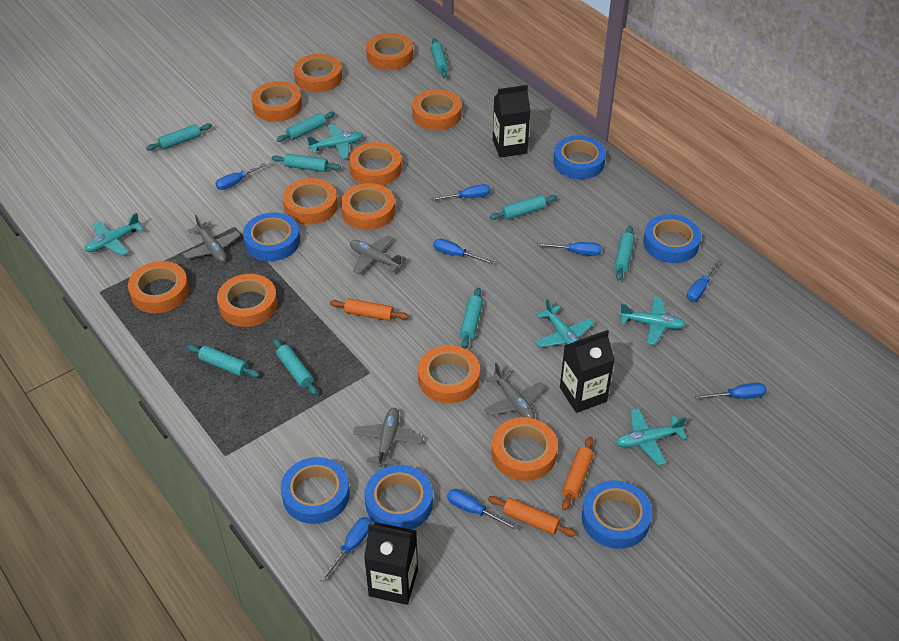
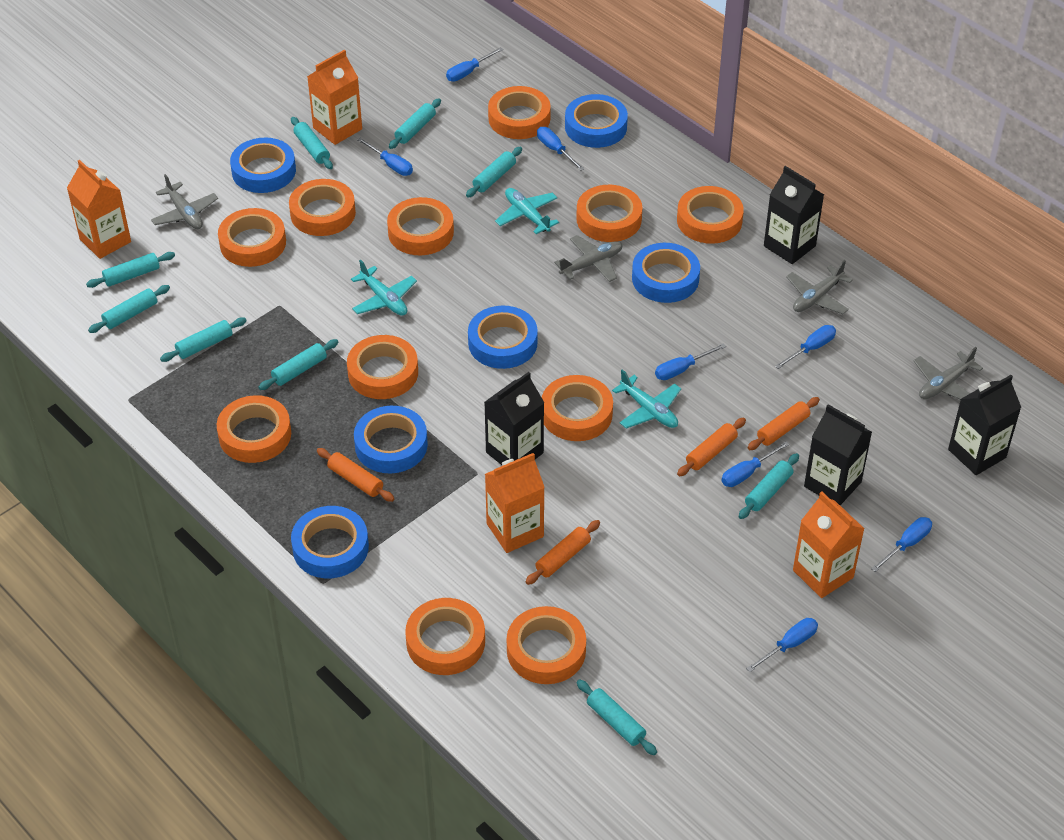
black carton: [364,522,418,605] [493,85,530,158] [560,330,615,413] = 3 -> [484,372,544,465] [764,166,824,264] [804,404,872,505] [948,375,1021,475] = 4
orange carton: none = 0 -> [67,160,131,259] [307,50,362,145] [485,453,545,553] [793,492,865,598] = 4
orange rolling pin: [330,298,409,321] [488,496,576,537] [562,437,593,511] = 3 -> [317,448,394,502] [525,520,600,585] [677,418,746,476] [747,397,820,450] = 4
turquoise plane: [85,212,144,256] [307,124,363,159] [535,299,594,347] [617,408,687,465] [619,297,686,345] = 5 -> [351,259,417,316] [495,188,559,234] [612,369,681,429] = 3

